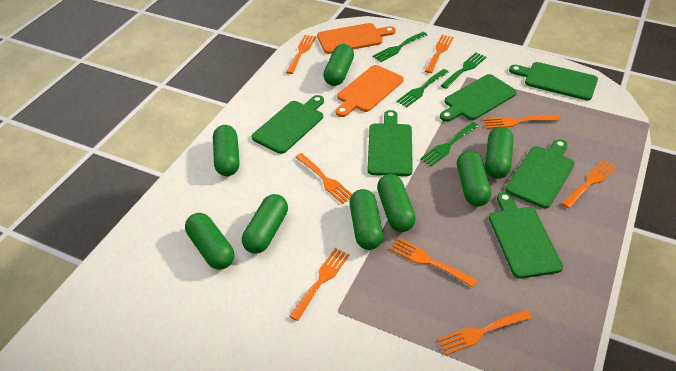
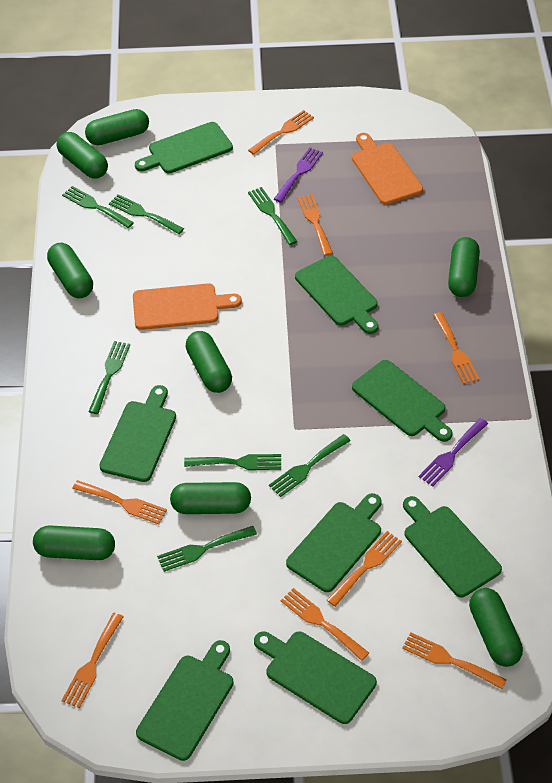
green cutting board: [252,95,324,154] [368,110,413,176] [440,74,517,122] [489,192,563,279] [505,139,575,208] [509,62,598,101] = 6 -> [99,385,176,482] [135,122,233,173] [136,640,234,761] [254,631,377,724] [286,493,382,592] [295,256,378,334] [352,360,453,442] [403,496,502,597] = 8
green fork: [373,32,427,62] [397,69,449,107] [420,122,479,166] [440,53,486,89] = 4 -> [62,186,134,228] [88,341,130,414] [109,194,184,234] [157,526,257,572] [184,454,281,470] [248,187,297,245] [269,434,350,497] = 7
purple fork: none = 0 -> [274,147,323,203] [419,418,488,487] = 2

